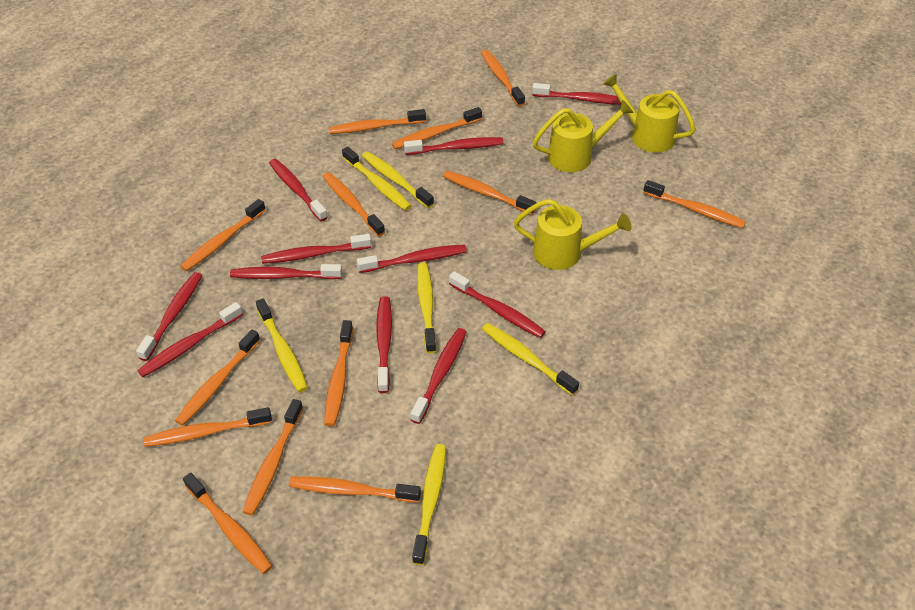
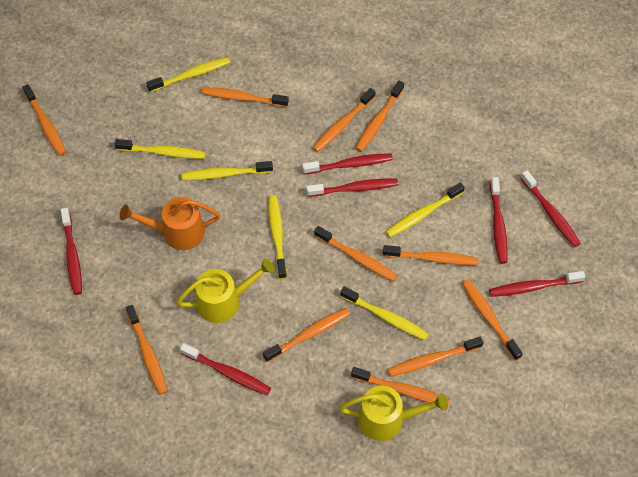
orange toothbrush: [143,407,272,447] [175,329,260,426] [180,199,266,271] [183,473,272,574] [243,399,303,516] [289,477,421,502] [322,172,385,237] [324,320,353,427] [329,109,426,134] [392,107,482,149] [443,171,536,215] [481,49,525,107] [643,180,746,228] = 13 -> [22,84,66,156] [126,305,168,395] [201,87,289,107] [263,308,350,362] [313,88,375,152] [314,226,398,282] [351,367,450,403] [355,81,404,152] [383,245,478,265] [387,337,483,377] [462,279,523,361] = 11
orange watering can: none = 0 -> [120,197,220,250] = 1
red toothbrush: [136,272,202,361] [137,302,243,377] [230,264,342,279] [261,234,371,264] [269,159,328,221] [357,244,467,273] [376,296,392,393] [404,137,504,155] [411,328,466,424] [449,271,546,338] [532,83,628,105] = 11 -> [61,208,82,295] [180,343,271,395] [302,153,393,174] [306,179,398,197] [489,271,585,297] [490,177,508,264] [521,170,581,247] = 7
yellow watering can: [514,199,631,270] [533,100,634,172] [603,74,696,153] = 3 -> [177,258,275,323] [339,386,448,441] = 2

